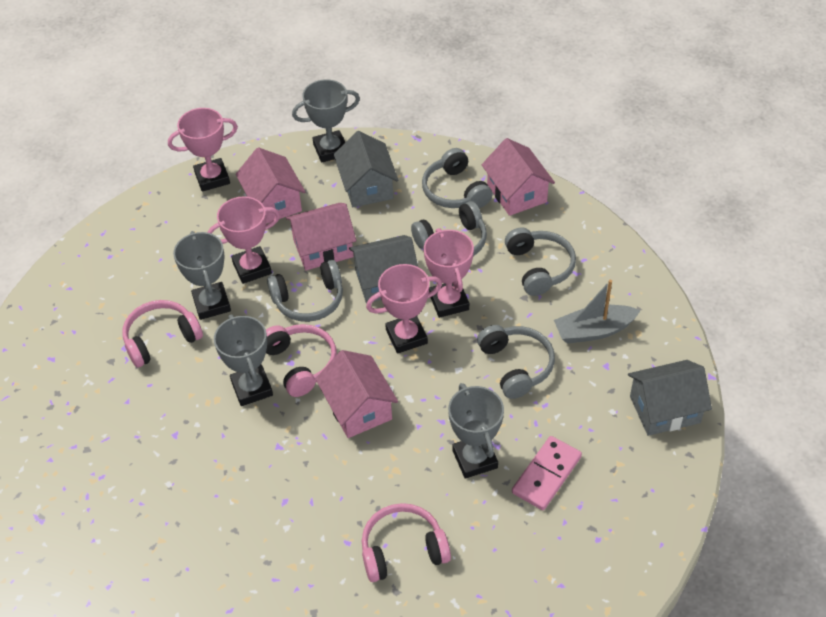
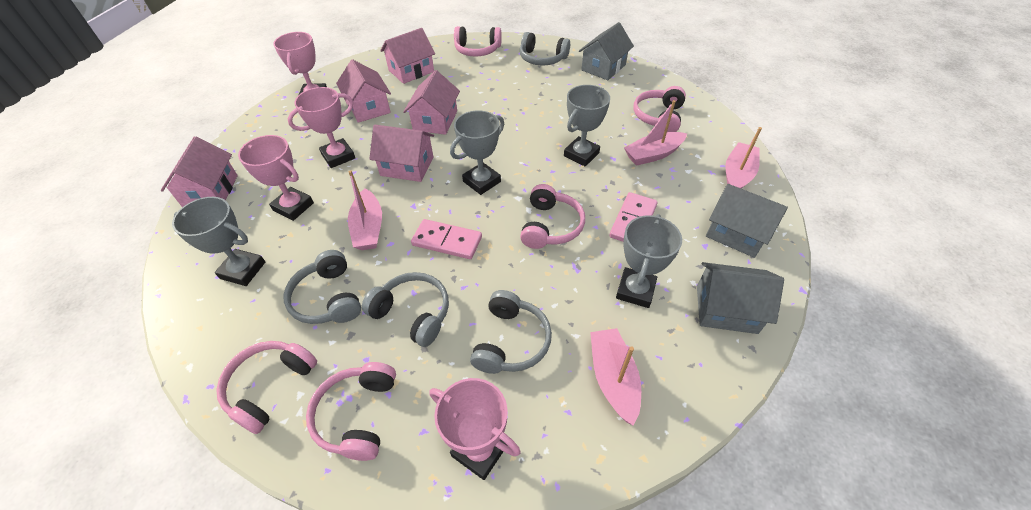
grey boat: [554,280,641,344] = 1 -> none = 0
grey headphones: [267,260,343,322] [411,201,487,256] [422,148,492,208] [477,325,555,399] [505,227,576,296] = 5 -> [283,250,361,324] [362,272,449,347] [470,290,552,374] [520,32,570,66] = 4
pink boat: none = 0 -> [348,170,382,250] [590,328,641,425] [624,100,687,166] [725,127,762,189] = 4
pink domino: [512,436,582,510] = 1 -> [411,219,482,259] [609,192,657,242] = 2
pink headphones: [122,300,203,368] [266,324,337,397] [362,503,451,582] = 3 -> [216,341,317,434] [306,362,396,461] [454,26,502,57] [520,184,585,249] [633,86,686,132] = 5
pink house: [236,147,305,224] [286,203,356,270] [316,350,398,438] [482,138,555,216] = 4 -> [161,136,238,207] [336,59,391,123] [369,125,434,182] [380,28,435,84] [403,70,460,135] = 5

